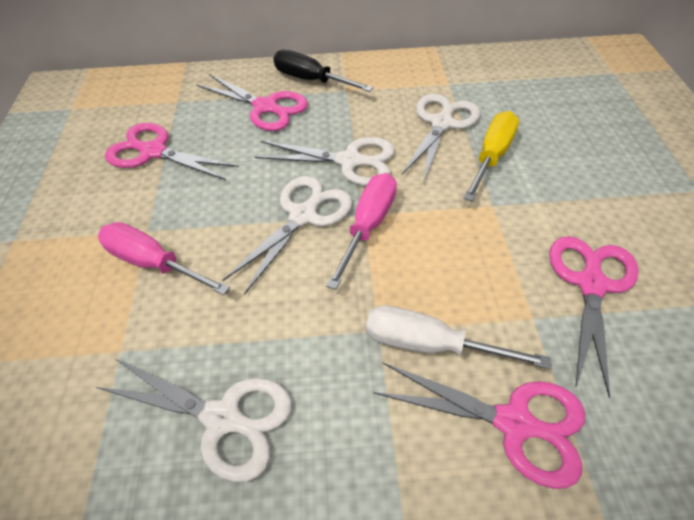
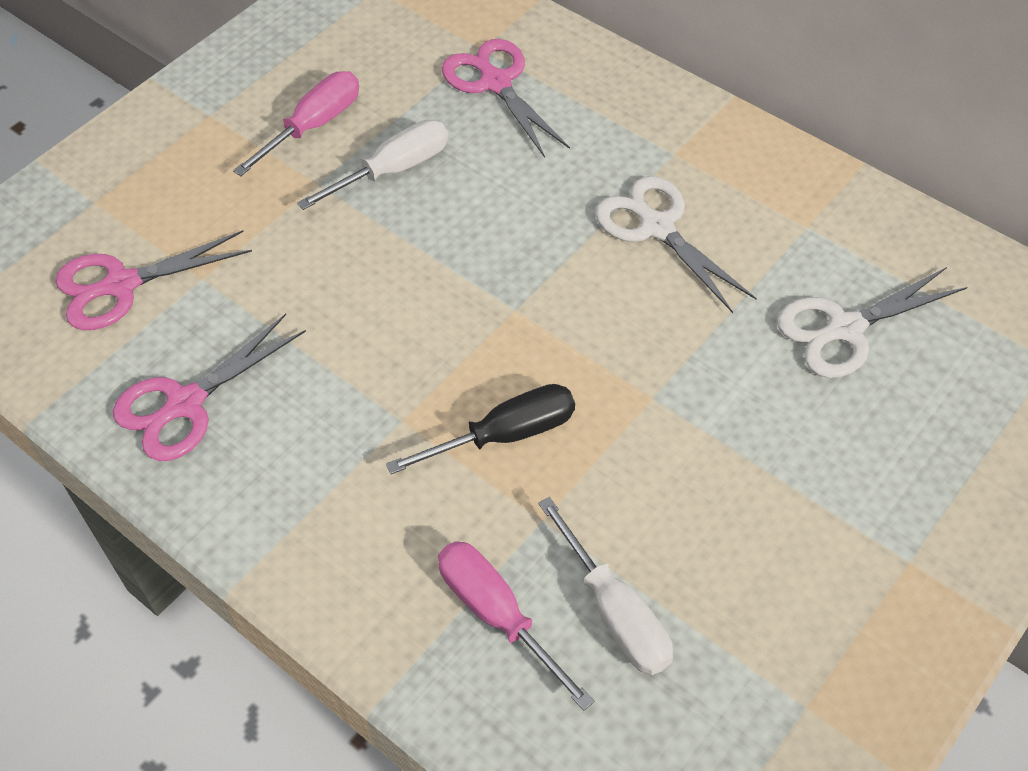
pink scissors: [105,123,239,180] [196,74,308,131] [373,363,585,489] [549,236,639,398] = 4 -> [55,230,252,330] [113,314,306,461] [442,39,570,158] = 3
white scissors: [96,358,292,482] [222,176,352,295] [255,137,395,186] [401,94,480,181] = 4 -> [595,176,757,313] [777,267,968,378] = 2
white screwdriver: [366,306,550,369] = 1 -> [297,120,448,210] [538,497,673,675] = 2
yellow screwdriver: [463,111,519,201] = 1 -> none = 0

